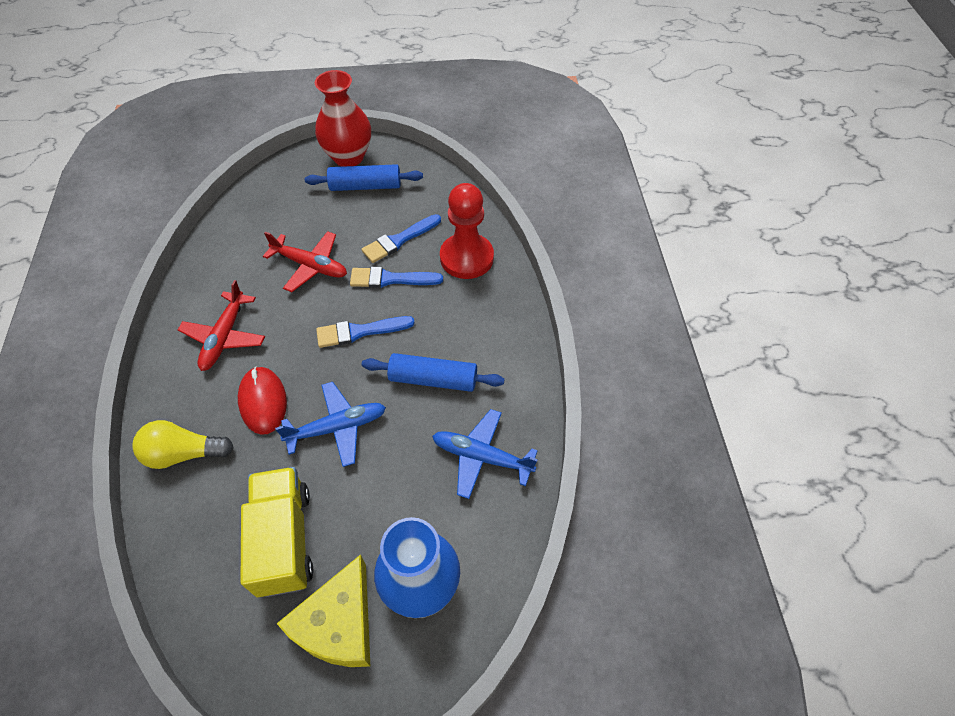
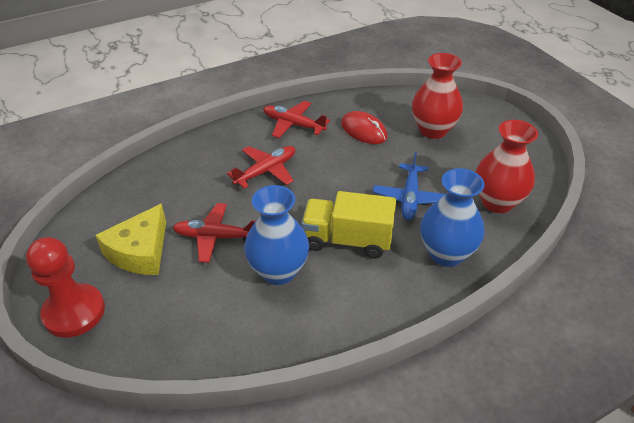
blue brush: [316,316,415,348] [350,267,443,288] [361,214,441,263] = 3 -> none = 0
blue plane: [275,382,386,467] [432,409,538,499] = 2 -> [373,152,445,220] = 1
blue rolling pin: [305,164,423,191] [362,353,505,392] = 2 -> none = 0
blue vase: [374,517,460,618] = 1 -> [244,185,309,285] [421,168,485,267] = 2
red plane: [178,280,265,371] [263,231,347,292] = 2 -> [172,203,256,263] [227,146,295,189] [263,101,330,138] = 3
red vase: [315,70,371,167] = 1 -> [412,53,463,139] [476,120,538,213] = 2
yellow light bulb: [132,420,234,469] = 1 -> none = 0

